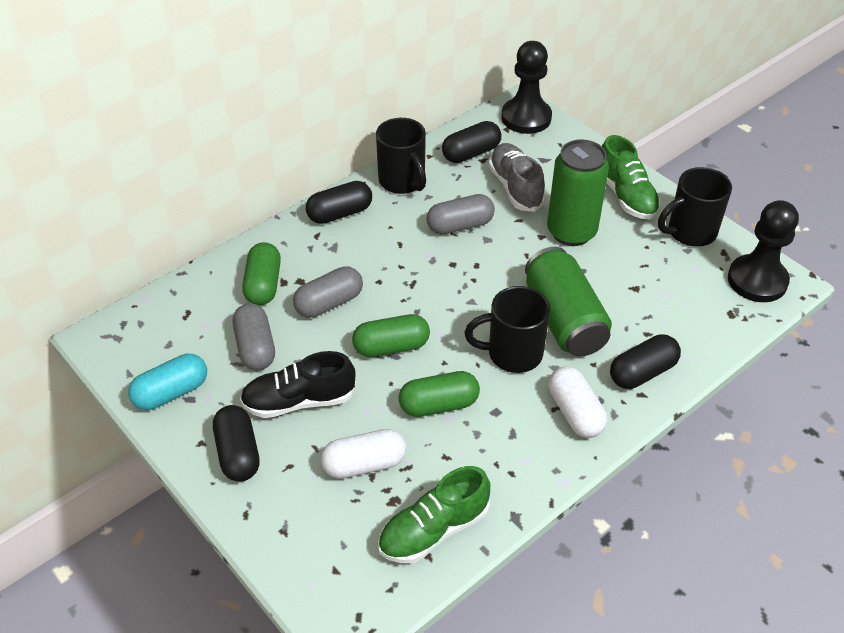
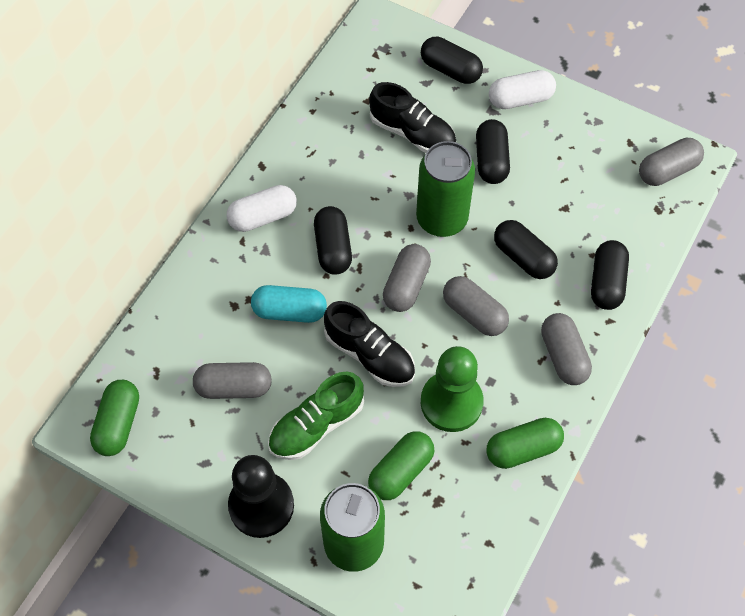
black capsule: [213,405,260,482] [306,181,372,224] [442,121,501,163] [610,335,681,389] = 4 -> [314,206,352,275] [421,37,483,84] [476,119,510,184] [494,220,558,279] [591,240,629,310] = 5
black mug: [376,118,426,194] [464,286,550,373] [658,167,732,247] = 3 -> none = 0
black pawn: [502,41,552,134] [728,200,799,302] = 2 -> [228,455,294,538] = 1
black shoe: [240,351,356,418] = 1 -> [324,301,415,387] [369,82,456,153] = 2
green pawn: none = 0 -> [421,346,484,432] = 1
green shoe: [378,466,490,563] [602,135,661,219] = 2 -> [268,372,364,460] = 1
grey capsule: [233,303,275,371] [293,266,363,318] [427,194,495,235] = 3 -> [193,362,272,399] [383,244,431,312] [443,276,509,336] [541,313,592,385] [639,138,704,186] = 5
grey shoe: [489,143,546,212] = 1 -> none = 0

